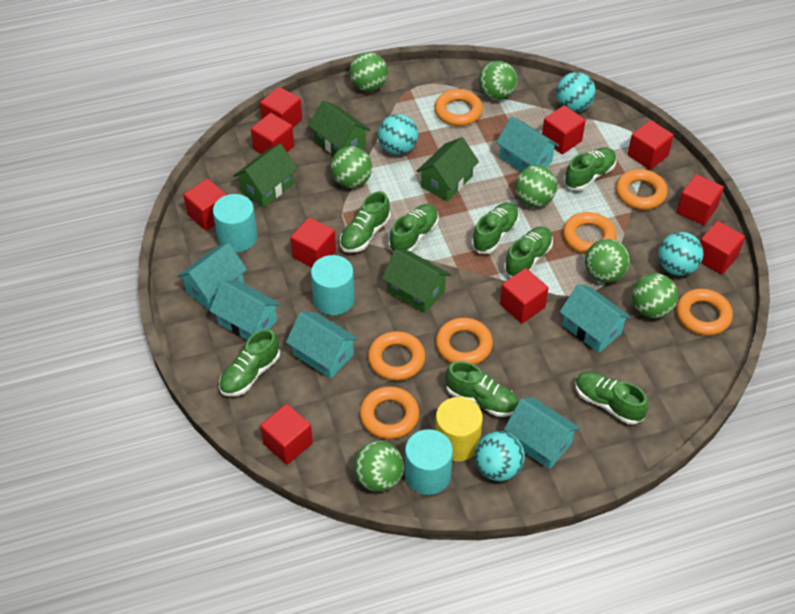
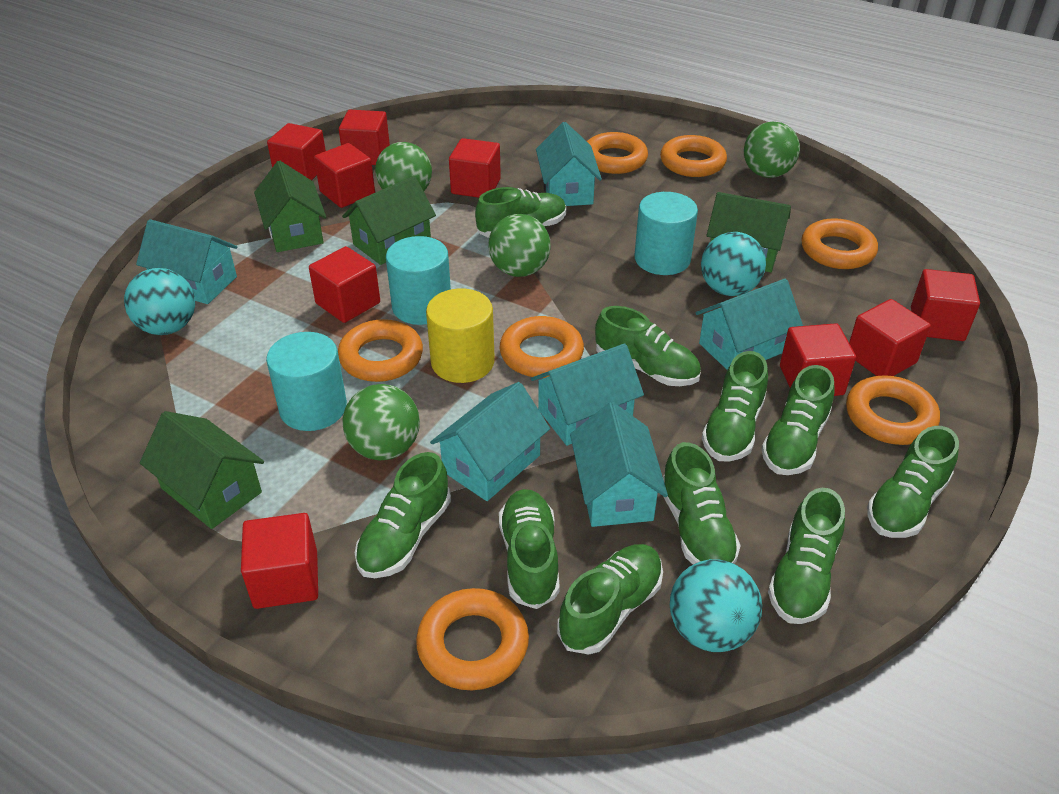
green ball: [331,146,372,188] [349,52,388,91] [354,441,404,492] [479,61,517,100] [515,165,557,207] [585,239,630,283] [632,273,678,318] = 7 -> [343,384,420,460] [375,142,432,191] [488,214,551,277] [744,121,800,178] = 4
green shoe: [219,329,280,396] [340,191,391,253] [389,204,439,252] [445,361,518,417] [472,202,519,254] [504,226,553,278] [564,147,616,191] [575,371,648,425] = 8 -> [355,452,451,578] [475,187,566,238] [499,489,560,609] [557,544,663,655] [595,306,701,386] [663,442,741,565] [702,351,768,462] [761,365,835,475] [768,488,845,624] [867,426,959,538] = 10
red cube: [183,179,226,231] [251,113,294,154] [260,87,302,127] [260,404,313,464] [291,218,336,267] [500,268,548,323] [542,105,585,154] [628,120,674,170] [677,174,724,225] [700,221,745,274] = 10 -> [241,513,318,609] [267,123,326,180] [309,246,380,323] [314,143,375,208] [339,110,390,165] [449,138,501,198] [780,323,856,396] [849,299,931,376] [911,269,980,341] = 9
turquoise ball: [378,114,418,155] [475,431,525,481] [556,72,596,112] [658,232,704,276] = 4 -> [124,268,195,335] [670,559,762,652] [701,232,766,296] = 3

